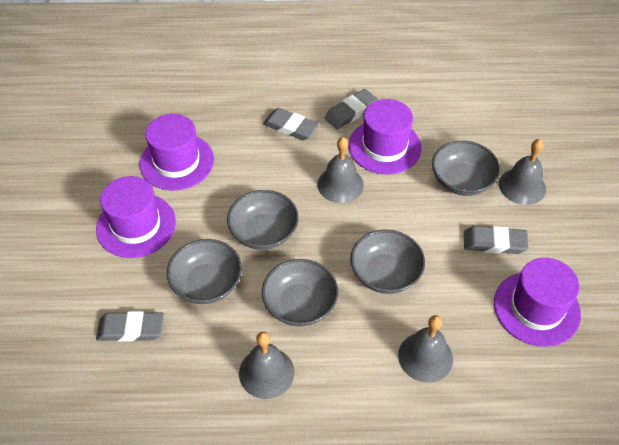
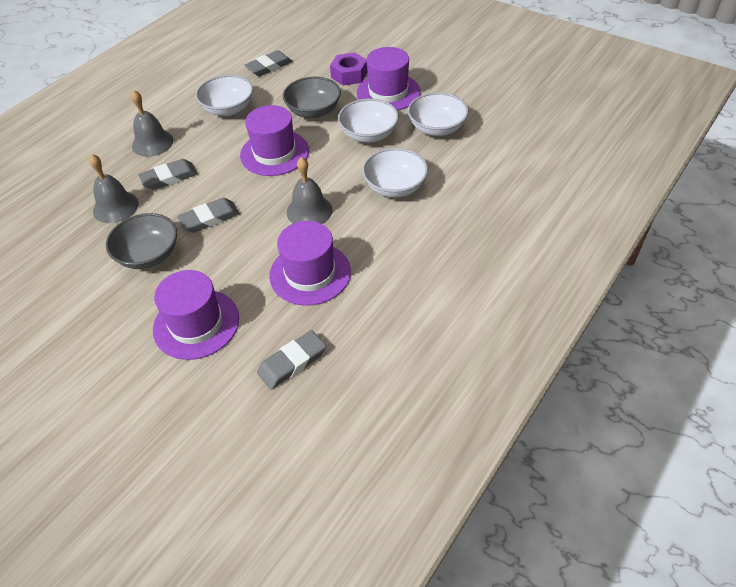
grey bell: [239,332,294,399] [317,137,364,203] [398,315,453,383] [499,139,546,205] = 4 -> [89,154,139,223] [131,90,174,157] [287,157,333,224] = 3
grey bowl: [167,239,242,304] [227,190,299,250] [262,259,338,326] [350,230,425,294] [432,141,500,196] = 5 -> [106,213,177,269] [283,77,341,118] = 2
purple nut: none = 0 -> [330,52,368,86] = 1
white bowl: none = 0 -> [196,75,253,116] [338,99,399,142] [362,148,428,197] [408,92,469,136] = 4

